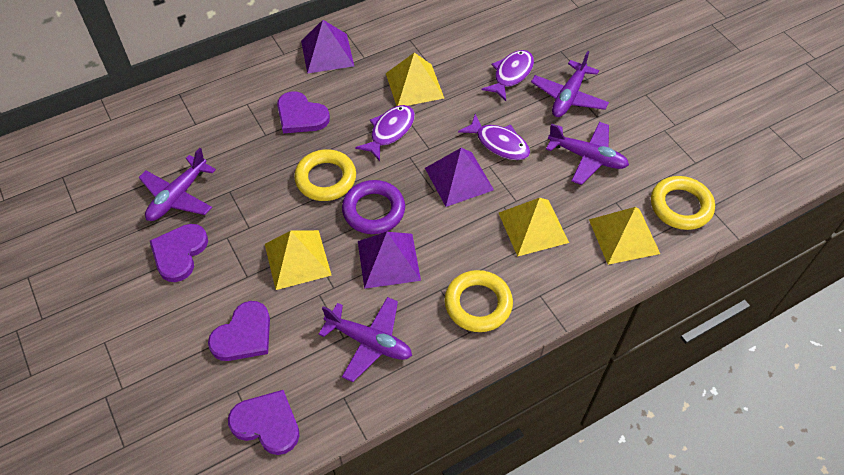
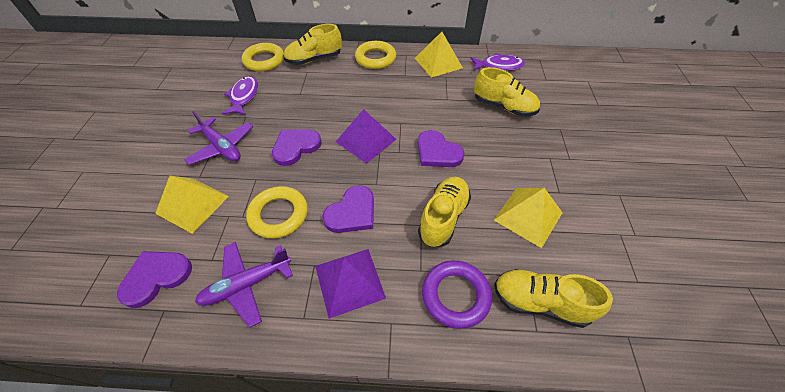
purple fish: [355,105,415,161] [458,114,530,160] [481,50,534,101] = 3 -> [222,76,258,115] [470,53,525,71] = 2
purple plane: [138,148,216,221] [319,297,412,382] [531,51,609,117] [546,122,629,185] = 4 -> [184,111,253,165] [195,242,293,328] = 2
purple pyramid: [301,20,354,74] [358,232,421,289] [425,148,494,207] = 3 -> [315,249,386,319] [336,109,397,164] = 2
yellow pyramid: [265,230,332,290] [386,52,444,106] [499,198,569,257] [589,207,660,265] = 4 -> [155,176,229,234] [415,32,463,78] [494,188,563,248] = 3
yellow shoe: none = 0 -> [283,24,342,65] [418,177,471,247] [474,67,540,117] [494,269,613,328] = 4

